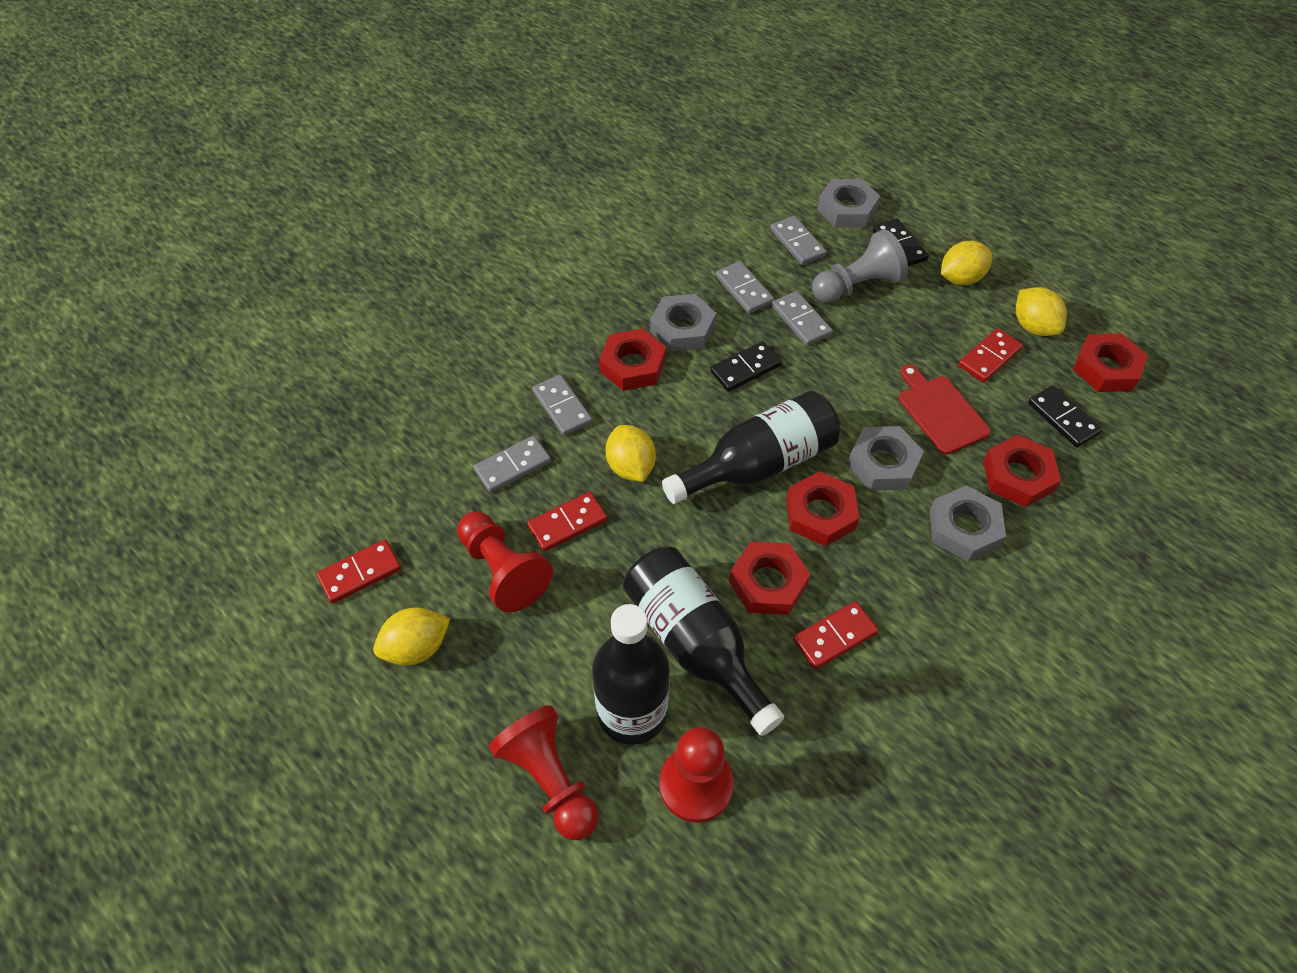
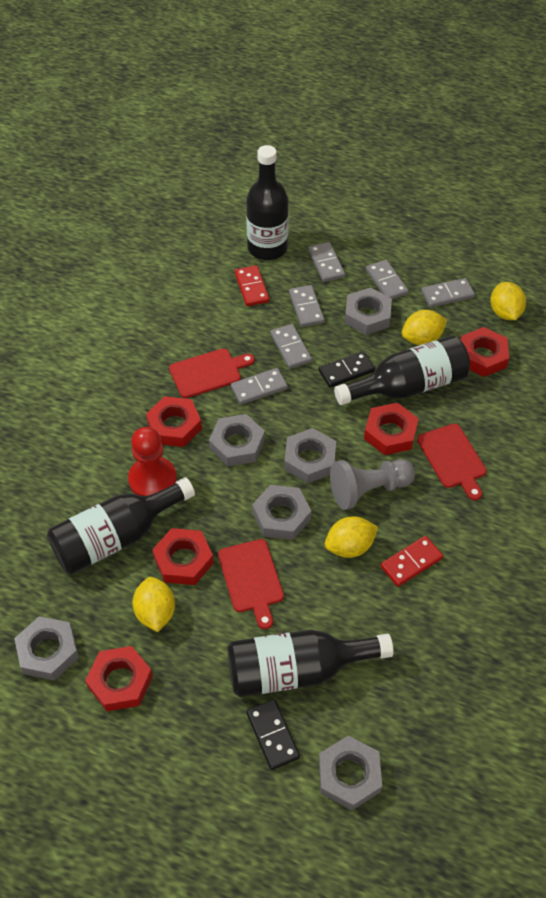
black bottle: [592,604,670,745] [623,547,784,736] [662,391,840,504] = 3 -> [47,477,195,574] [227,630,394,697] [246,145,288,260] [334,335,470,405] = 4
black domino: [710,341,781,392] [873,218,929,266] [1028,385,1102,447] = 3 -> [246,699,300,770] [318,351,375,388] = 2
grey domino: [474,436,551,493] [532,375,592,436] [716,261,774,314] [770,216,827,265] [772,291,833,346] = 5 -> [231,368,288,405] [270,324,312,369] [289,285,325,327] [308,242,345,282] [366,260,409,300] [421,278,475,307] = 6
grey nut: [650,294,716,352] [817,179,880,228] [847,426,924,491] [930,486,1006,561] = 4 -> [14,616,79,681] [209,414,265,466] [252,485,311,540] [284,428,336,483] [319,736,382,810] [345,287,392,335] = 6
red cutting board: [898,365,991,454] = 1 -> [169,348,255,398] [218,539,284,629] [417,424,487,500] = 3
red domino: [317,539,401,604] [527,492,607,552] [793,601,878,669] [958,328,1023,383] = 4 -> [235,265,269,306] [380,536,443,587] = 2
red pawn: [457,512,553,612] [489,705,598,840] [659,727,734,823] = 3 -> [128,427,177,496] = 1

